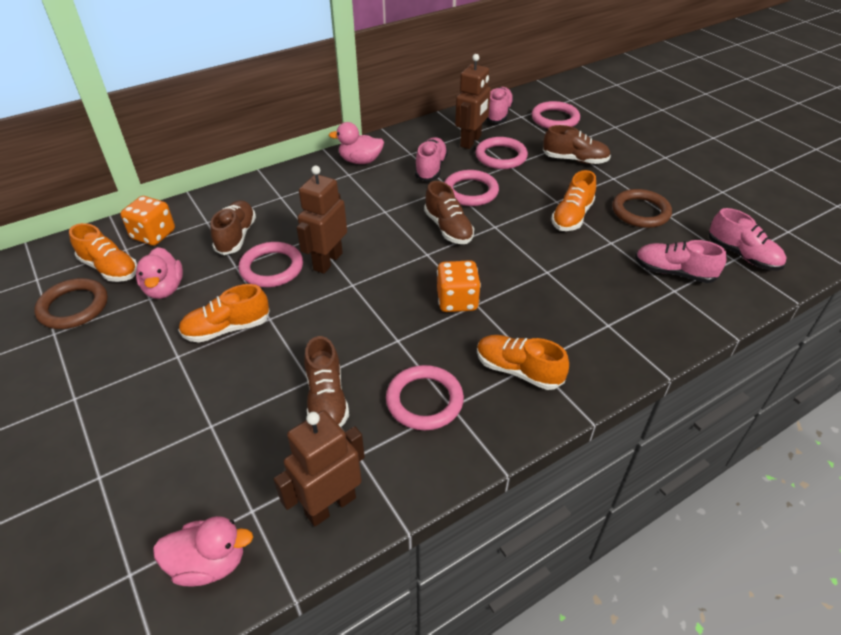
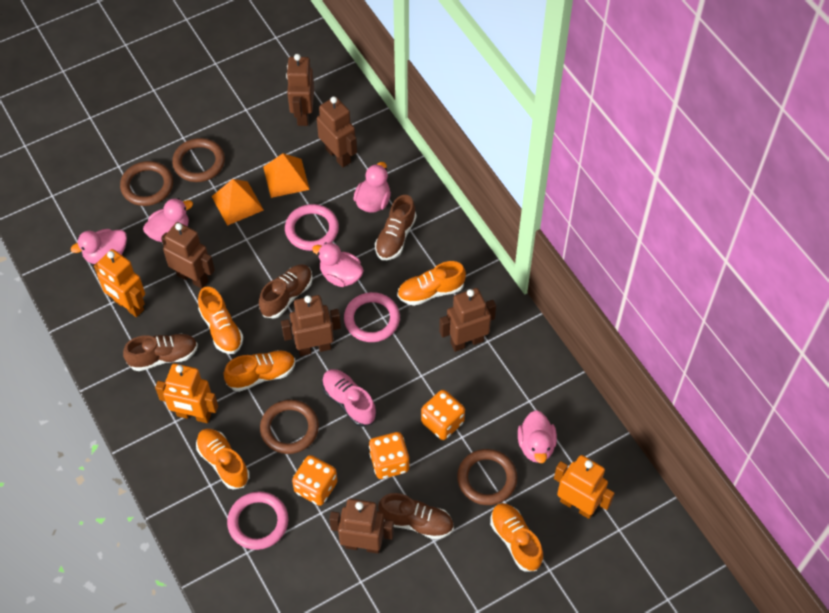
brown ring: [34,278,108,329] [612,189,672,228] = 2 -> [120,161,173,206] [172,138,225,182] [260,400,319,454] [457,449,517,505] = 4
brown robot: [274,410,365,527] [297,166,347,274] [455,54,491,149] = 3 -> [161,222,215,289] [281,295,341,356] [286,54,314,126] [317,96,357,167] [330,499,394,554] [439,288,496,352] = 6
orange dice: [120,196,175,245] [437,260,481,312] = 2 -> [292,455,338,506] [369,432,410,479] [421,390,465,440] = 3
orange pyramid: none = 0 -> [212,179,264,226] [263,153,310,198] = 2
orange robot: none = 0 -> [94,249,145,317] [155,363,218,423] [554,455,615,519] = 3
orange shoe: [69,223,137,282] [178,284,270,343] [477,335,569,390] [551,170,596,231] = 4 -> [196,429,250,490] [198,287,243,354] [223,350,295,392] [397,261,466,306] [490,503,543,572] = 5
pink duck: [136,247,183,299] [153,516,253,586] [329,122,384,164] = 3 -> [71,229,127,264] [143,198,193,242] [312,242,364,287] [353,162,391,213] [518,410,557,463] = 5
pink ring: [239,242,303,287] [386,365,464,430] [444,170,499,206] [476,137,528,169] [532,101,580,129] = 5 -> [227,492,288,550] [285,204,339,251] [344,292,400,342] = 3
pink shoe: [415,137,448,181] [486,87,514,123] [635,240,726,283] [709,208,787,270] = 4 -> [322,369,377,427] = 1

